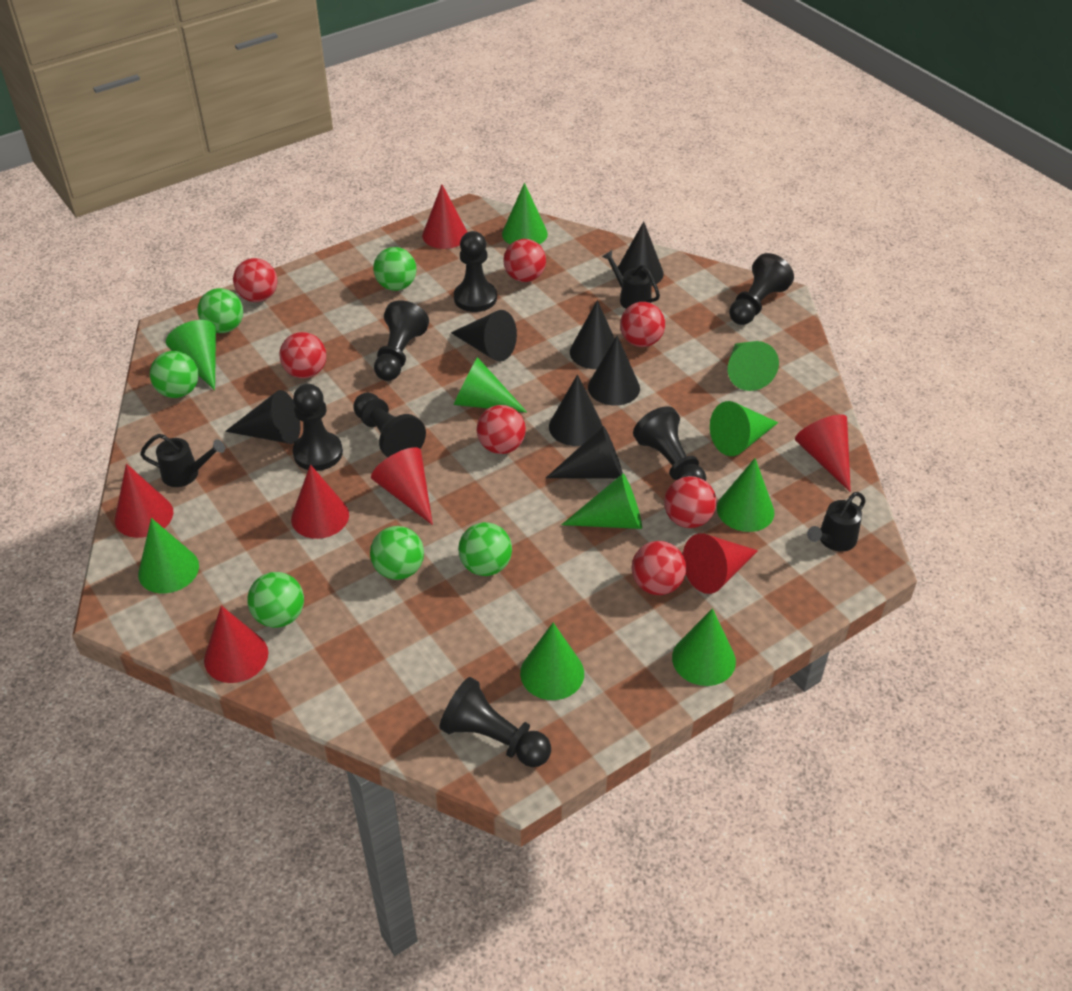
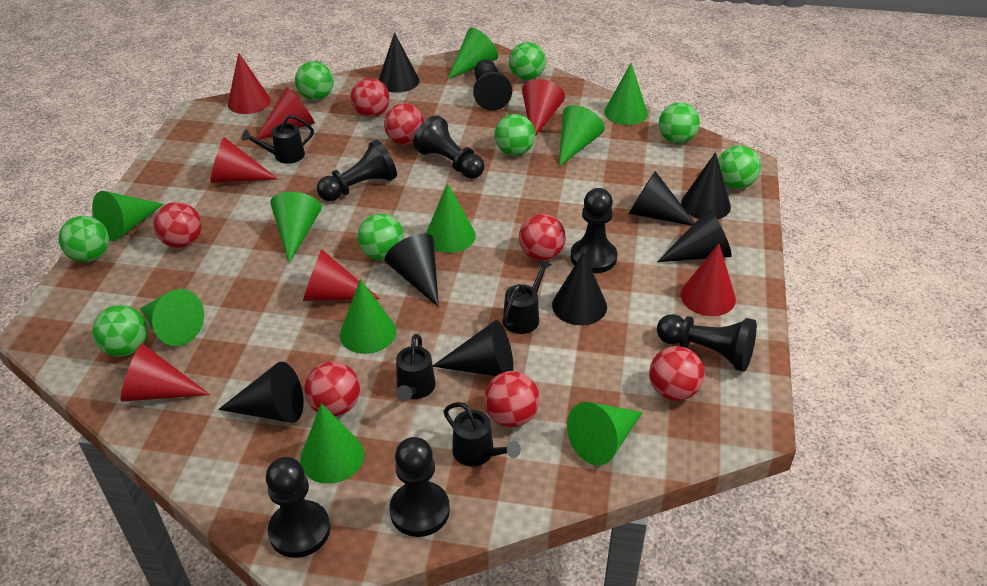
black cone: [225,390,300,444] [451,310,517,362] [546,426,623,479] [549,374,603,446] [570,300,615,369] [588,335,640,406] [618,221,664,286] = 7 -> [218,362,304,423] [379,32,419,93] [385,234,439,307] [433,320,513,376] [552,252,607,325] [628,171,695,226] [657,209,732,262] [681,152,731,220] = 8
black watering can: [140,434,225,487] [602,250,660,309] [807,492,866,552] = 3 -> [242,114,314,164] [396,334,436,401] [443,402,521,466] [503,259,552,334] = 4
green ball: [150,351,199,398] [197,288,243,333] [247,572,304,628] [370,526,424,580] [373,247,417,291] [458,522,512,576] = 6 -> [59,216,109,262] [92,305,148,357] [295,61,333,100] [357,214,404,260] [494,114,535,156] [509,42,546,80] [659,102,700,144] [718,146,761,189] = 8

